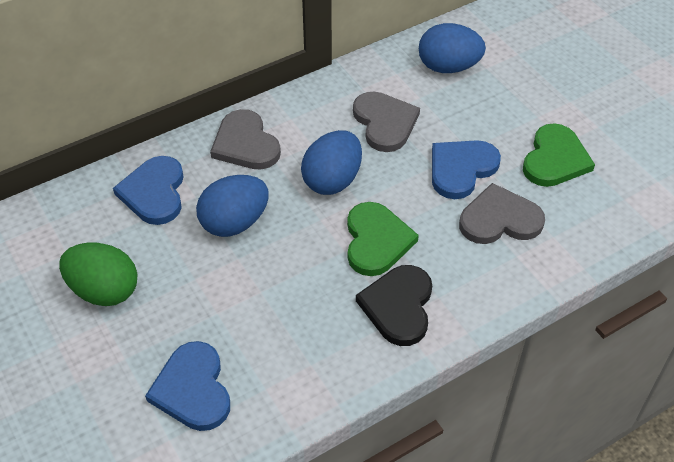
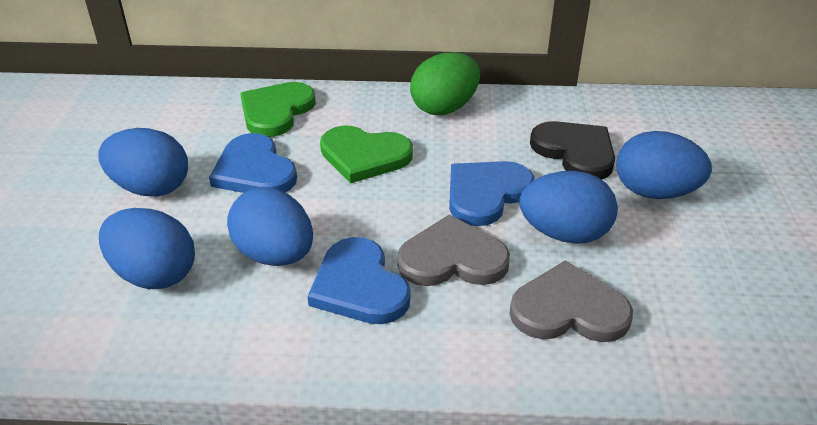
blue egg: [196,175,268,237] [301,130,362,195] [419,23,486,73] = 3 -> [98,128,188,196] [99,208,195,289] [227,187,313,266] [520,171,618,244] [616,131,712,199] = 5
grey heart: [210,109,281,169] [353,92,420,152] [459,183,545,244] = 3 -> [397,215,510,286] [509,260,633,342] = 2

